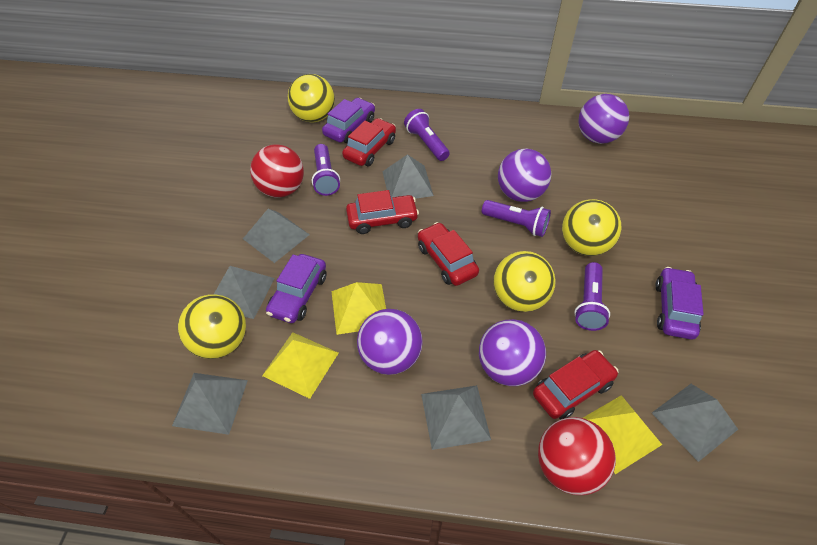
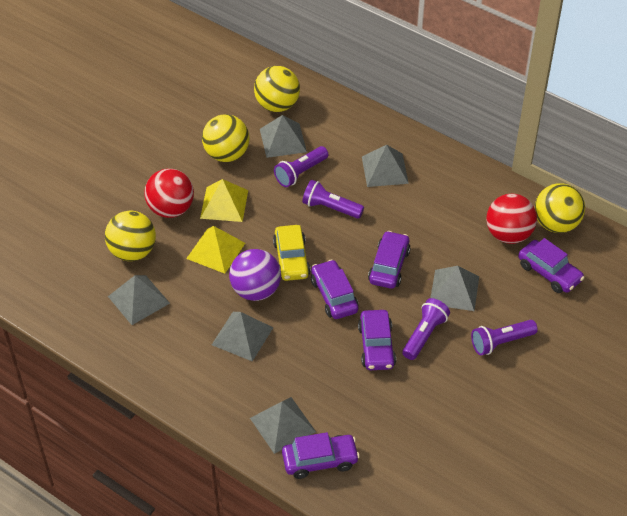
purple ball: [357,309,423,375] [479,319,546,386] [498,149,551,202] [578,94,629,144] = 4 -> [229,249,281,301] = 1
purple car: [266,254,327,323] [322,98,375,143] [655,267,704,340] = 3 -> [282,432,360,479] [311,259,359,319] [358,310,396,370] [368,231,411,289] [518,238,584,293] = 5
red car: [342,118,396,166] [346,190,419,234] [418,222,479,286] [533,350,619,419] = 4 -> none = 0
yellow car: none = 0 -> [273,225,311,281] = 1
yellow pyramid: [262,332,339,399] [331,282,386,335] [583,395,662,474] = 3 -> [186,226,245,274] [200,179,248,222] = 2

